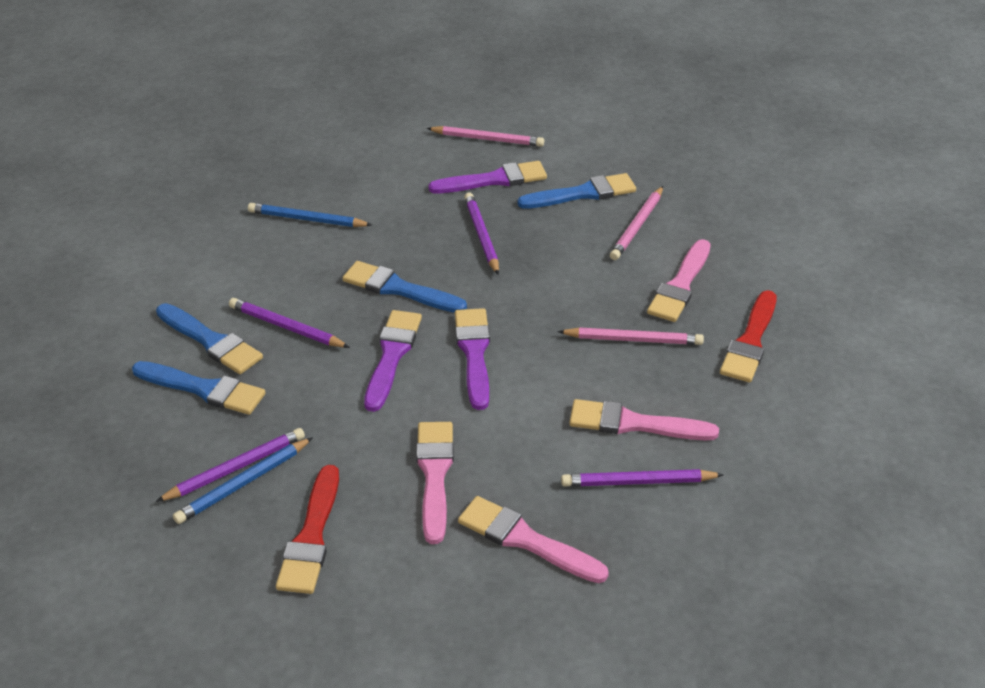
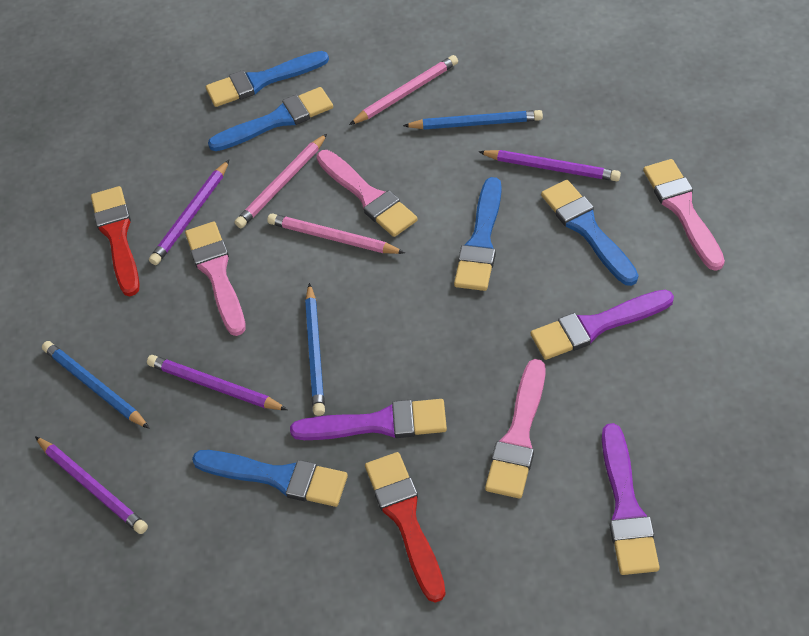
blue brush: [132,361,266,415] [156,303,263,374] [342,261,467,313] [517,173,636,209] = 4 -> [192,450,348,507] [206,51,329,107] [208,87,333,151] [454,177,502,291] [541,180,639,286] = 5
blue pencil: [173,437,313,524] [248,203,372,227] = 2 -> [42,341,150,429] [305,283,325,416] [403,110,543,130] = 3

